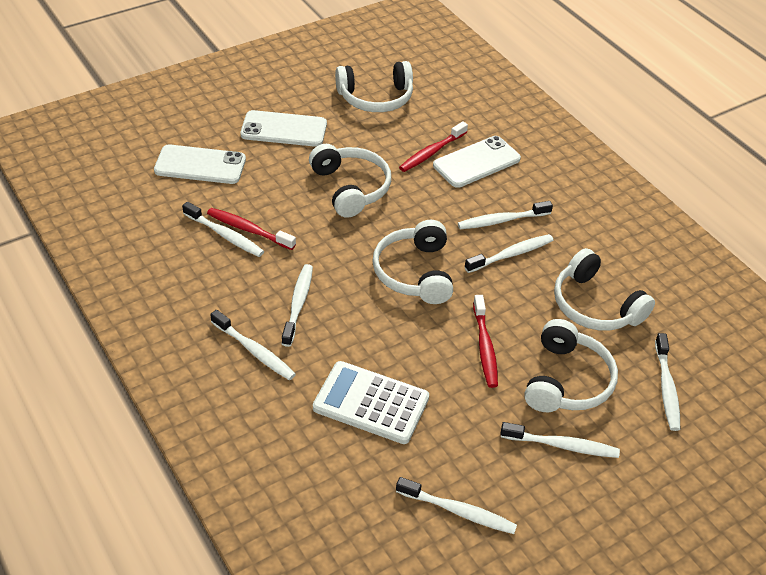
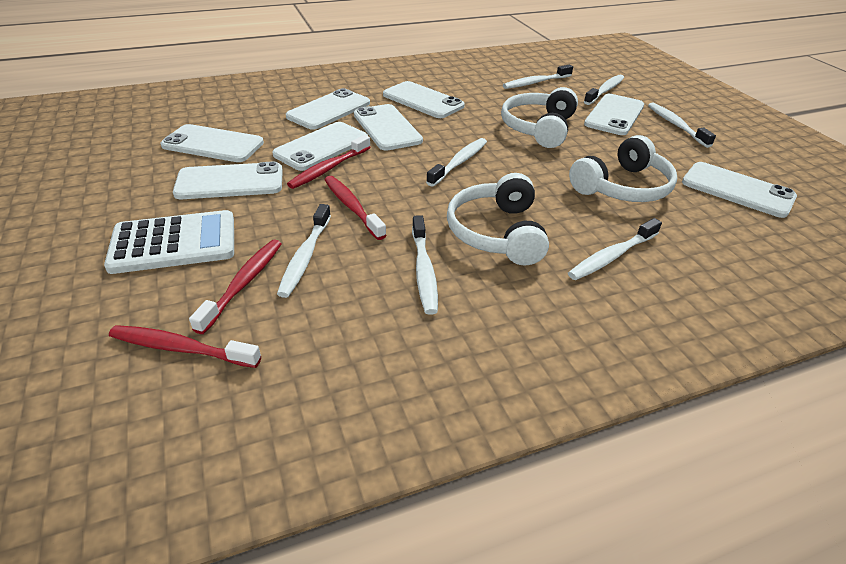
red toothbrush: [207,208,296,250] [399,121,468,172] [473,295,498,388] = 3 -> [109,325,261,368] [189,239,282,334] [287,135,371,189] [324,176,387,240] = 4
white headphones: [309,144,391,218] [335,61,413,112] [372,220,453,304] [524,319,618,412] [554,248,655,331] = 5 -> [447,173,549,266] [501,87,578,148] [569,135,677,202] = 3
white phone: [154,144,246,184] [240,110,327,147] [433,136,521,188] = 3 -> [160,124,264,162] [173,162,283,199] [272,122,368,171] [286,88,370,130] [354,104,423,151] [383,81,465,118] [584,94,644,135] [682,162,797,218] = 8
white toothbrush: [182,202,264,257] [210,310,296,380] [282,264,313,347] [396,477,517,534] [458,201,553,229] [464,234,553,273] [501,422,620,458] [655,333,680,431] = 8 -> [277,204,331,298] [412,215,438,315] [426,138,487,187] [503,65,573,89] [568,218,662,280] [584,75,624,105] [648,103,716,148] = 7

